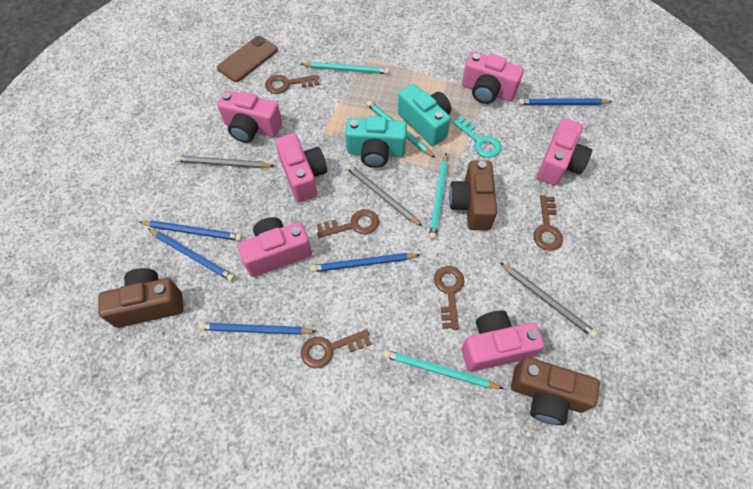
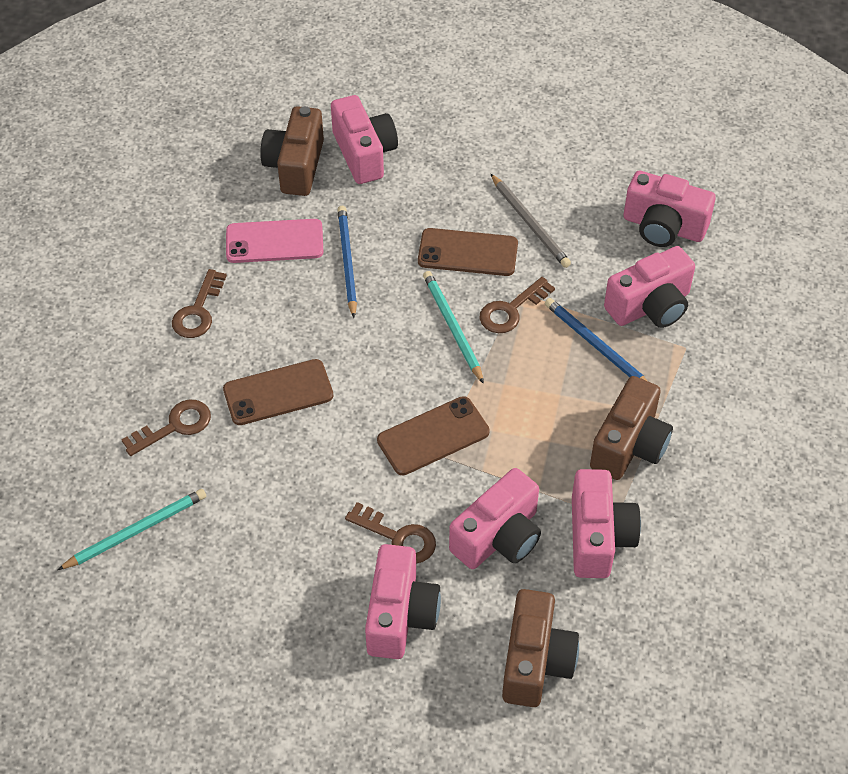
blue pencil: [139,220,242,241] [148,229,235,282] [198,323,317,335] [310,253,421,272] [518,98,612,105] = 5 -> [337,206,357,318] [545,298,647,381] = 2
brown key: [265,75,319,94] [301,329,371,368] [317,209,379,238] [434,266,465,330] [533,195,563,251] = 5 -> [121,400,211,456] [172,269,227,338] [345,502,436,563] [479,277,555,333] = 4
brown phone: [217,36,278,82] = 1 -> [223,359,333,425] [377,396,490,475] [418,228,518,276] = 3
grey pencil: [175,155,274,168] [345,164,422,226] [500,262,597,338] = 3 -> [490,173,571,268] = 1
pink phone: none = 0 -> [226,219,323,263] = 1
turquoise camera: [345,116,407,168] [398,84,451,146] = 2 -> none = 0
turquoise key: [453,116,501,158] = 1 -> none = 0
turquoise pencil: [301,62,389,74] [366,100,435,158] [384,350,504,389] [429,153,448,240] = 4 -> [57,489,206,570] [423,271,484,384] = 2

